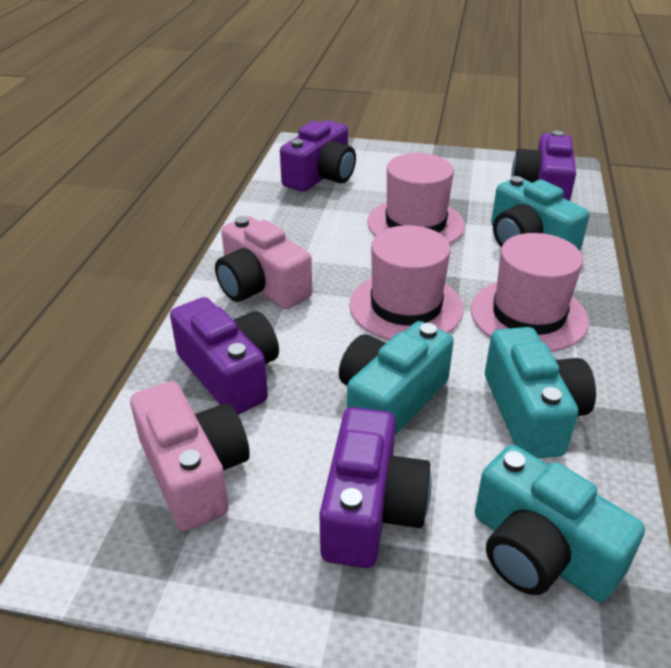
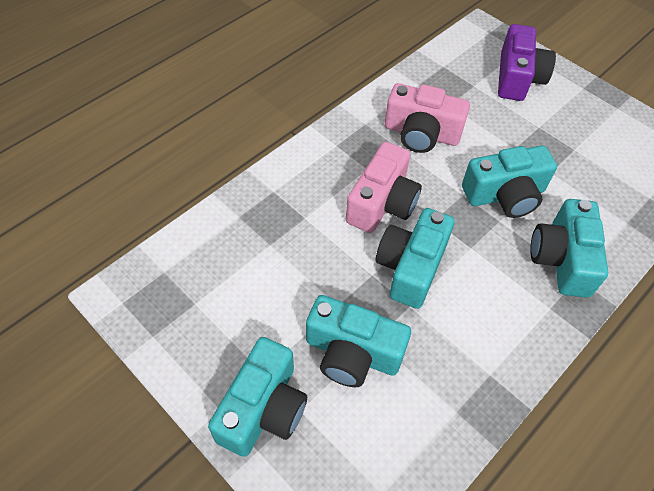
pink hat: [349,225,464,340] [367,153,465,244] [471,233,589,352] = 3 -> none = 0
purple camera: [170,297,279,415] [280,120,356,192] [319,407,431,568] [511,131,576,201] = 4 -> [498,24,556,101] = 1
turquoise camera: [339,321,454,435] [475,445,645,602] [485,327,596,459] [491,176,590,251] = 4 -> [208,337,307,457] [306,295,411,387] [375,208,455,309] [462,145,557,218] [530,199,608,298] = 5

